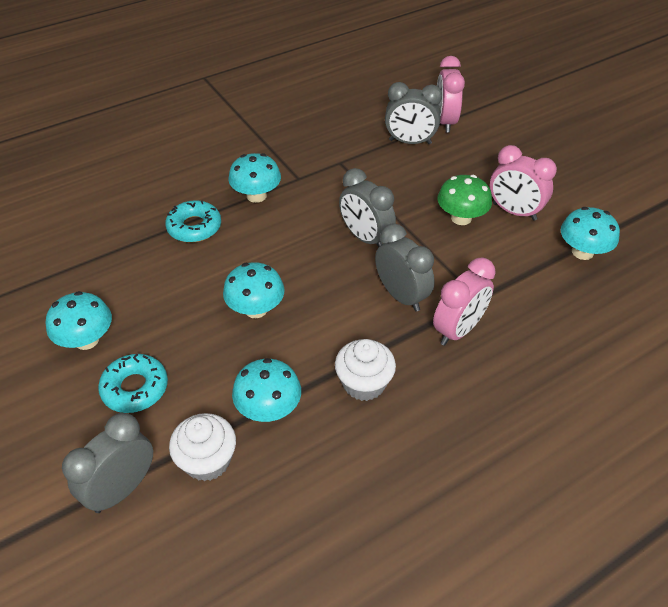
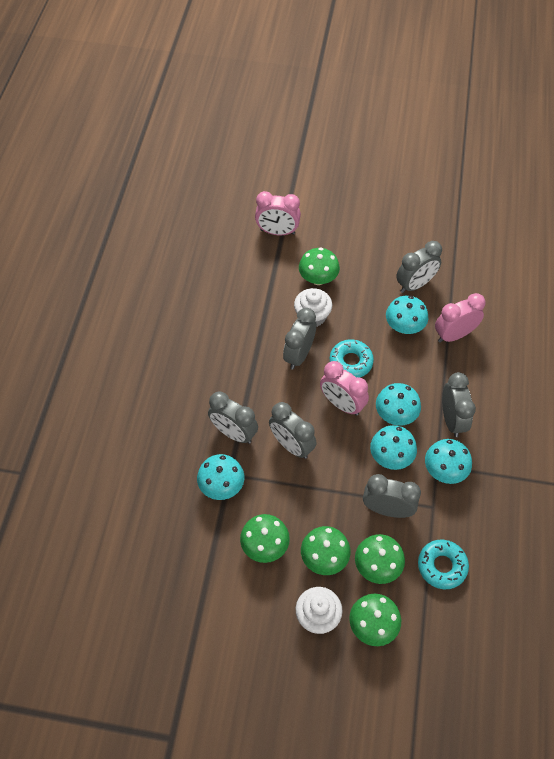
green mushroom: [438,175,492,225] = 1 -> [240,514,290,563] [299,247,340,285] [301,526,351,575] [349,594,401,646] [355,534,405,584] = 5
grey clock: [62,413,153,513] [339,168,396,248] [375,223,435,312] [385,82,442,144] = 4 -> [208,392,258,444] [269,402,316,459] [283,308,316,370] [363,474,421,518] [396,241,442,293] [442,372,476,437] = 6

